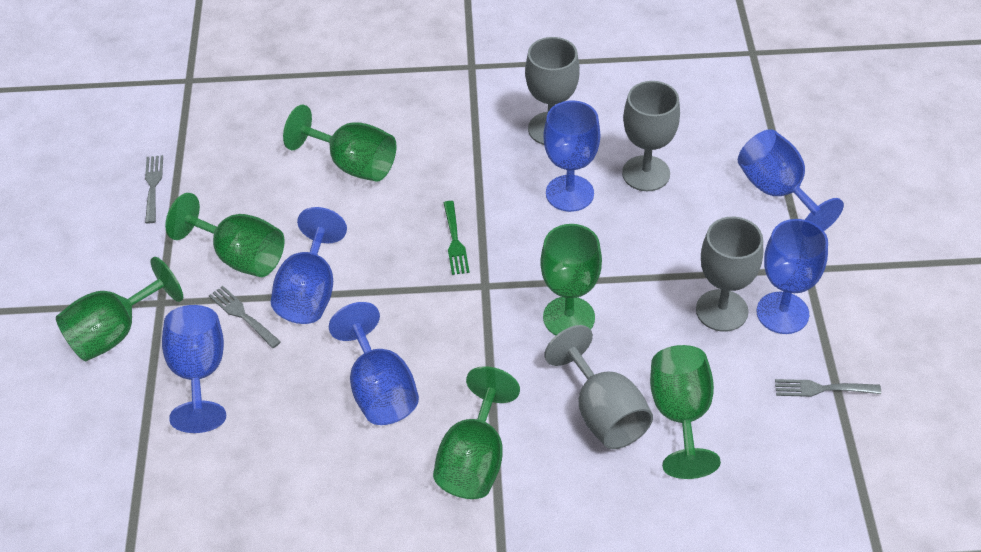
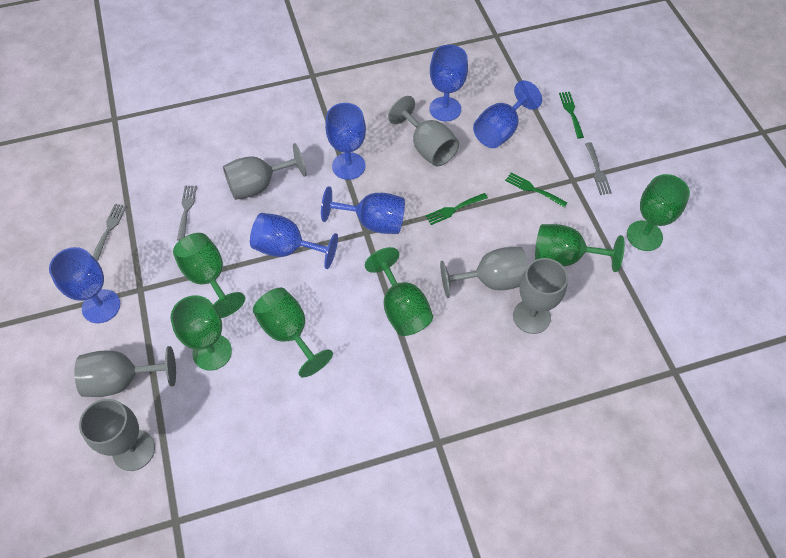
green fork: [444,201,470,275] = 1 -> [425,193,488,225] [505,173,568,208] [559,92,584,139] = 3
grey goblet: [525,37,580,145] [544,325,653,449] [622,81,680,191] [696,217,763,332] = 4 -> [75,346,176,397] [79,399,155,471] [223,143,307,200] [388,96,459,166] [440,247,528,298] [513,258,568,334] = 6

